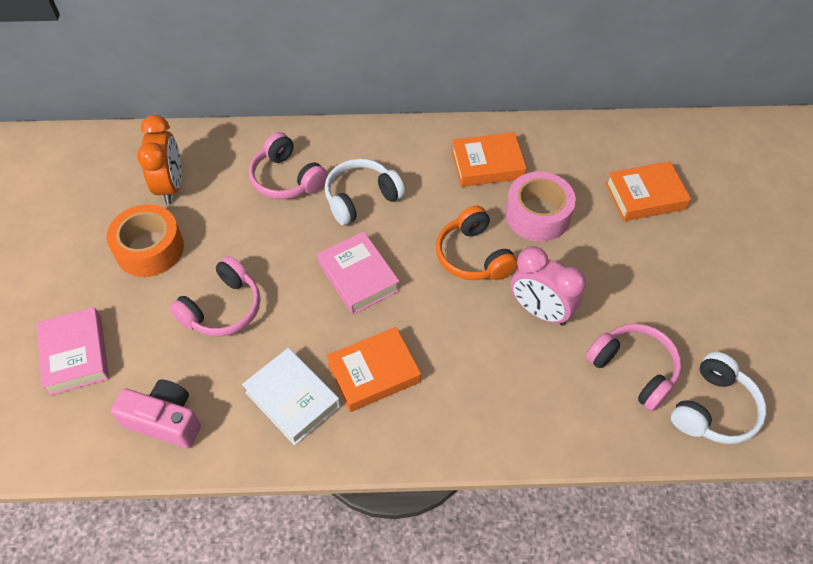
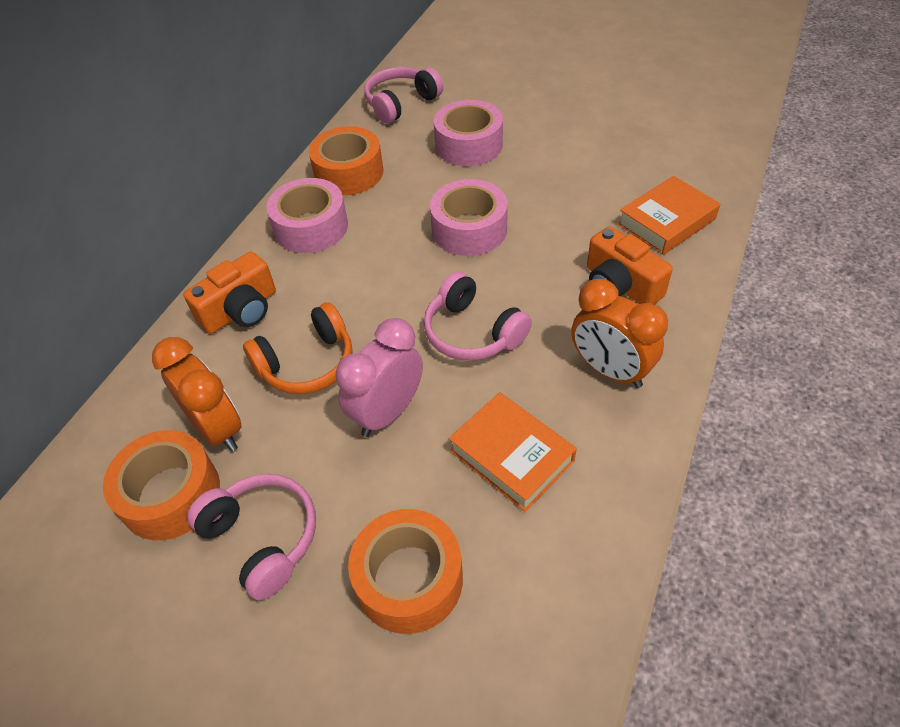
orange book: [326,327,421,412] [451,132,526,187] [605,161,691,221] = 3 -> [449,392,577,512] [618,176,720,255] = 2
orange camera: none = 0 -> [183,252,276,334] [587,226,673,304] = 2
orange clock: [137,115,182,204] = 1 -> [152,337,242,451] [572,279,668,388] = 2
orange tape: [106,204,184,277] = 1 -> [103,430,220,540] [309,126,383,195] [348,509,463,634] = 3
pink book: [37,307,109,396] [317,231,400,315] = 2 -> none = 0
pink camera: [111,379,201,448] = 1 -> none = 0
pink tape: [505,171,576,241] = 1 -> [266,178,348,253] [430,179,508,256] [434,100,503,166] = 3
white book: [242,348,340,446] = 1 -> none = 0
white headphones: [325,159,405,226] [671,352,767,444] = 2 -> none = 0

